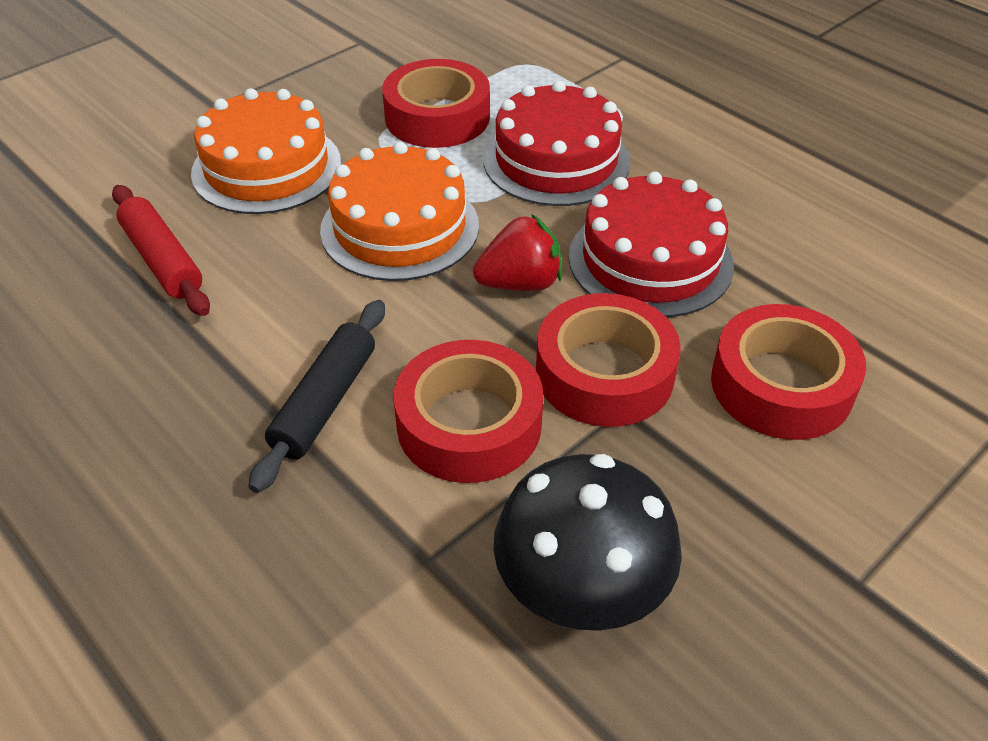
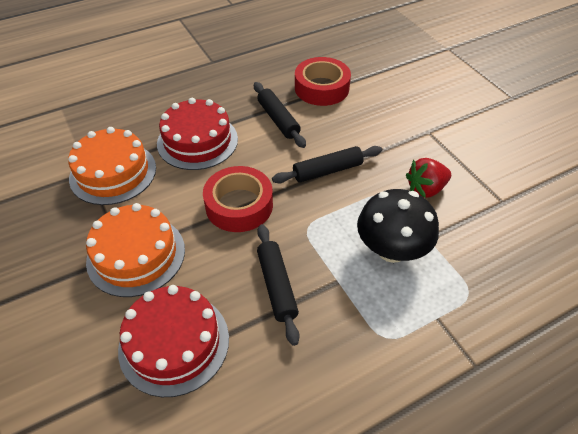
black rolling pin: [249,300,385,493] = 1 -> [254,82,306,148] [257,224,300,346] [272,146,382,183] = 3
red rolling pin: [112,185,210,316] = 1 -> none = 0
red tape: [382,59,490,148] [394,340,543,483] [536,293,681,427] [711,304,866,440] = 4 -> [203,166,273,232] [295,57,351,106] = 2

